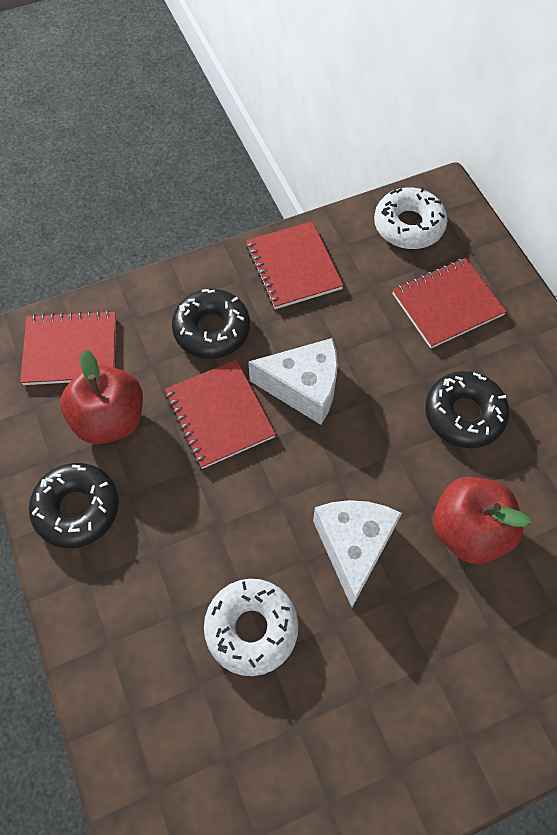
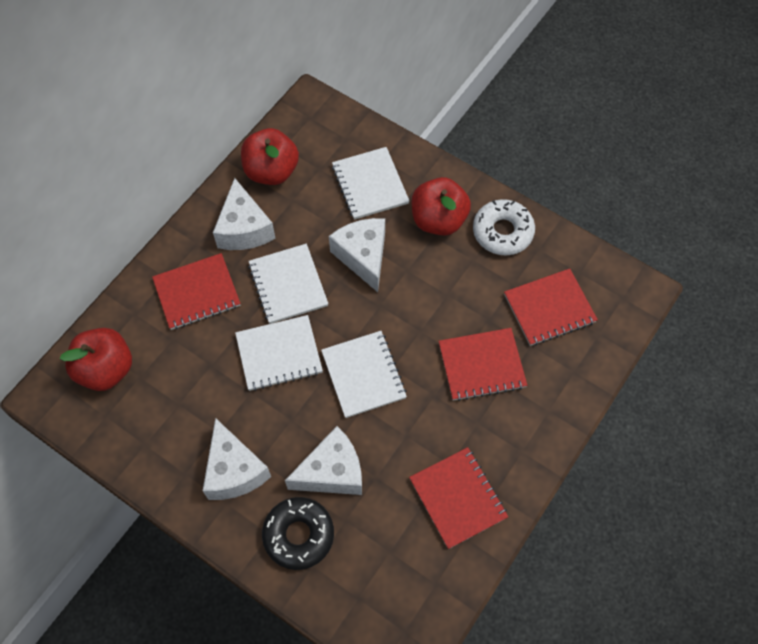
black donut: [29,463,119,548] [172,289,250,359] [425,371,510,448] = 3 -> [262,497,334,570] = 1
red apple: [60,350,143,444] [433,477,531,564] = 2 -> [60,328,132,391] [241,128,299,185] [412,177,471,236] = 3
white cheese: [248,338,338,425] [313,500,402,607] = 2 -> [203,418,271,500] [213,178,275,250] [285,426,362,495] [329,218,385,292] = 4
white donut: [204,579,299,676] [374,187,448,249] = 2 -> [473,199,535,255] = 1
white notebook: none = 0 -> [235,315,323,391] [248,244,328,324] [321,331,407,418] [332,147,409,220] = 4

